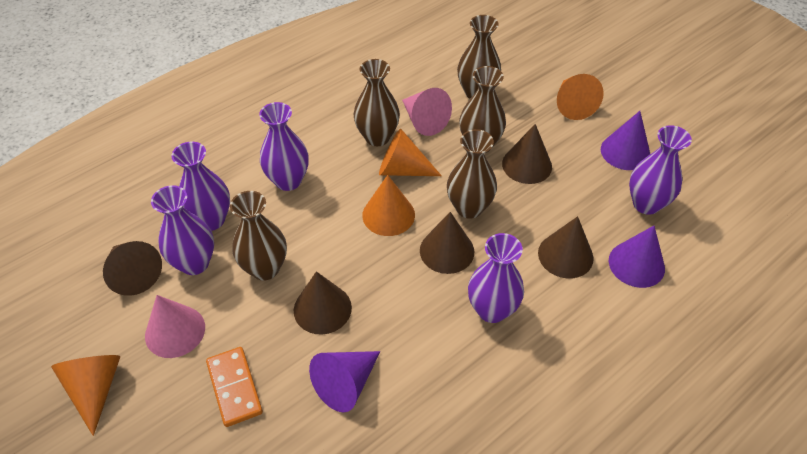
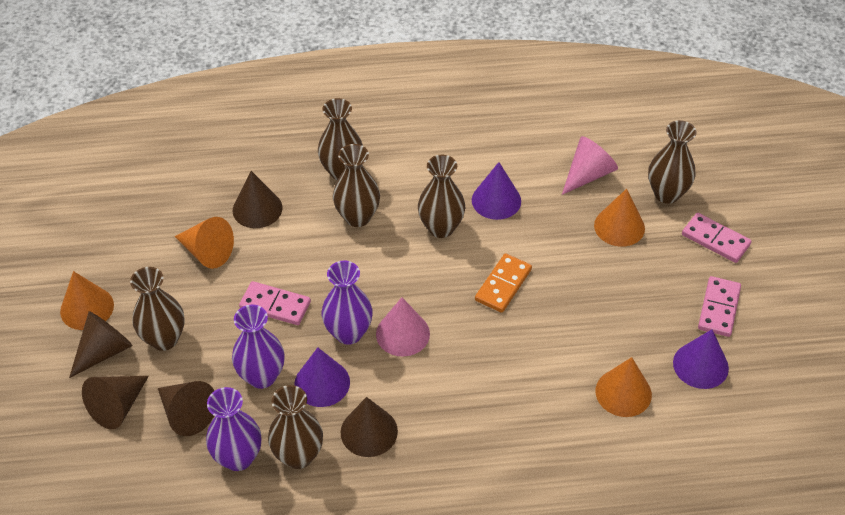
brown vase: [230,191,287,280] [354,59,400,146] [447,129,497,219] [457,15,501,99] [459,66,506,153] = 5 -> [130,267,185,351] [268,385,323,469] [318,98,363,180] [333,144,380,227] [418,155,465,238] [648,120,696,204] = 6
pink domino: none = 0 -> [239,281,311,325] [682,213,752,263] [698,276,741,337] = 3
purple vase: [151,185,214,275] [172,142,230,231] [259,102,309,191] [468,233,524,323] [629,125,692,215] = 5 -> [206,387,261,471] [232,305,285,389] [322,261,373,345] = 3

